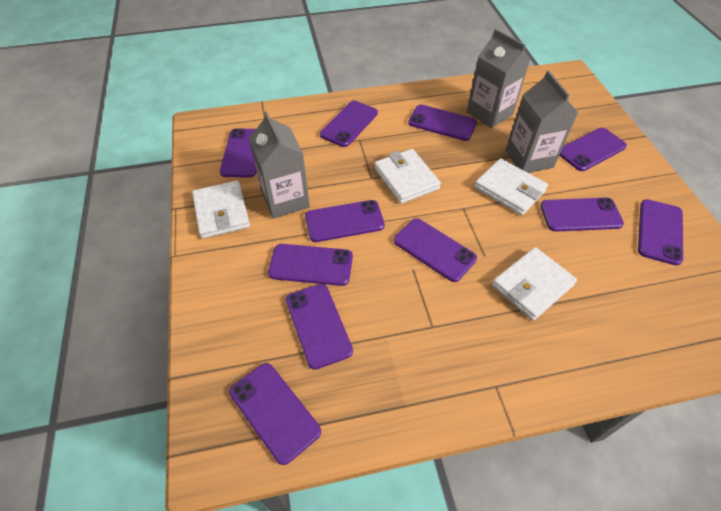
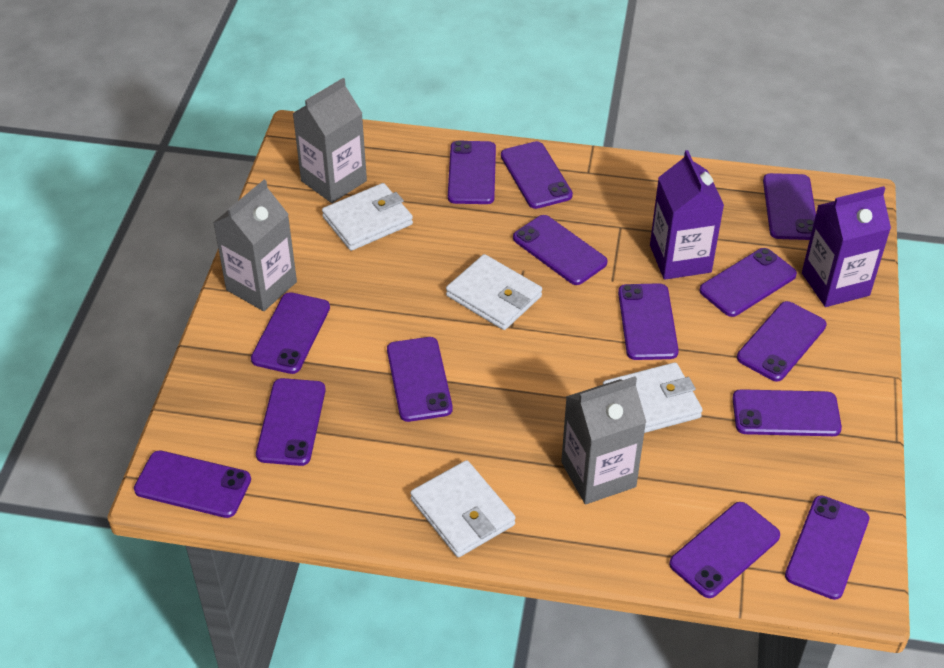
purple carton: none = 0 -> [650,150,724,280] [802,186,891,307] = 2
purple phone: [220,128,257,178] [229,363,321,465] [268,244,353,286] [286,284,353,370] [305,200,385,242] [320,101,378,147] [394,218,477,282] [408,105,477,141] [540,198,624,232] [559,128,627,171] [638,199,683,265] = 11 -> [134,451,251,518] [251,292,330,374] [256,378,326,466] [387,337,453,422] [448,141,496,204] [501,141,573,209] [513,215,608,285] [618,283,679,360] [669,502,780,598] [699,248,797,317] [732,389,842,436] [737,301,827,382] [763,173,816,240] [785,495,869,600] = 14

